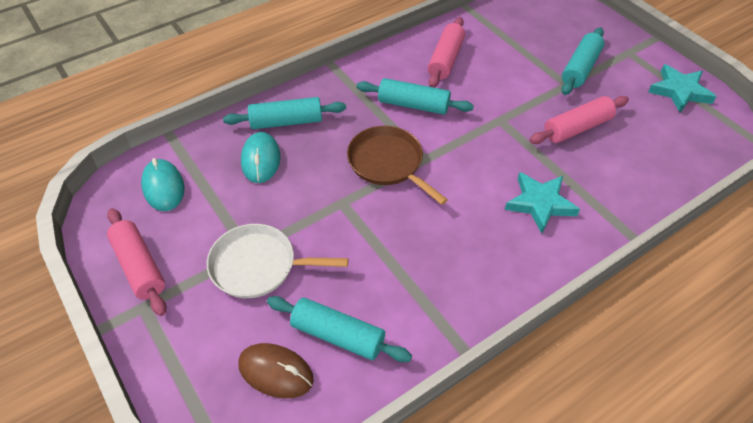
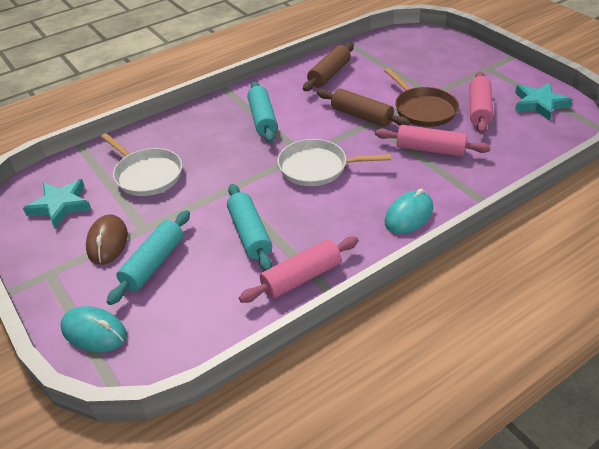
brown rolling pin: none = 0 -> [303,43,354,91] [317,88,410,127] = 2
turquoise rolling pin: [223,97,346,129] [267,296,412,362] [356,78,474,115] [561,27,604,95] = 4 -> [107,210,190,305] [227,184,272,271] [247,81,277,143] = 3
white pan: [207,224,348,298] = 1 -> [101,133,182,196] [277,139,391,186] = 2

